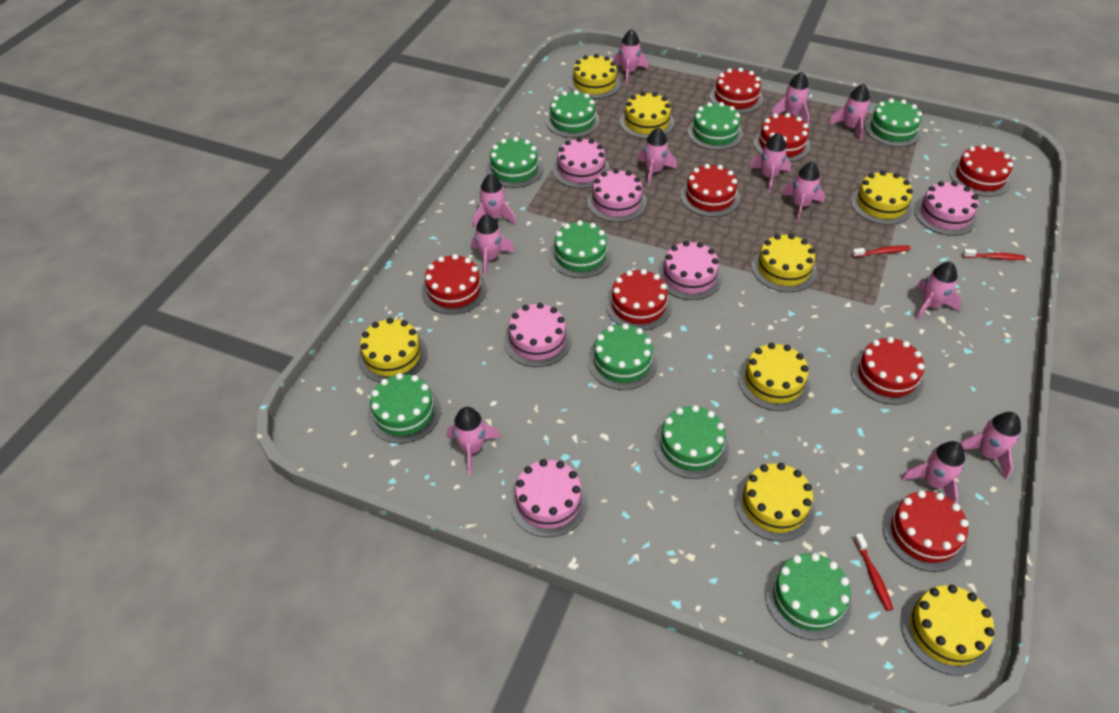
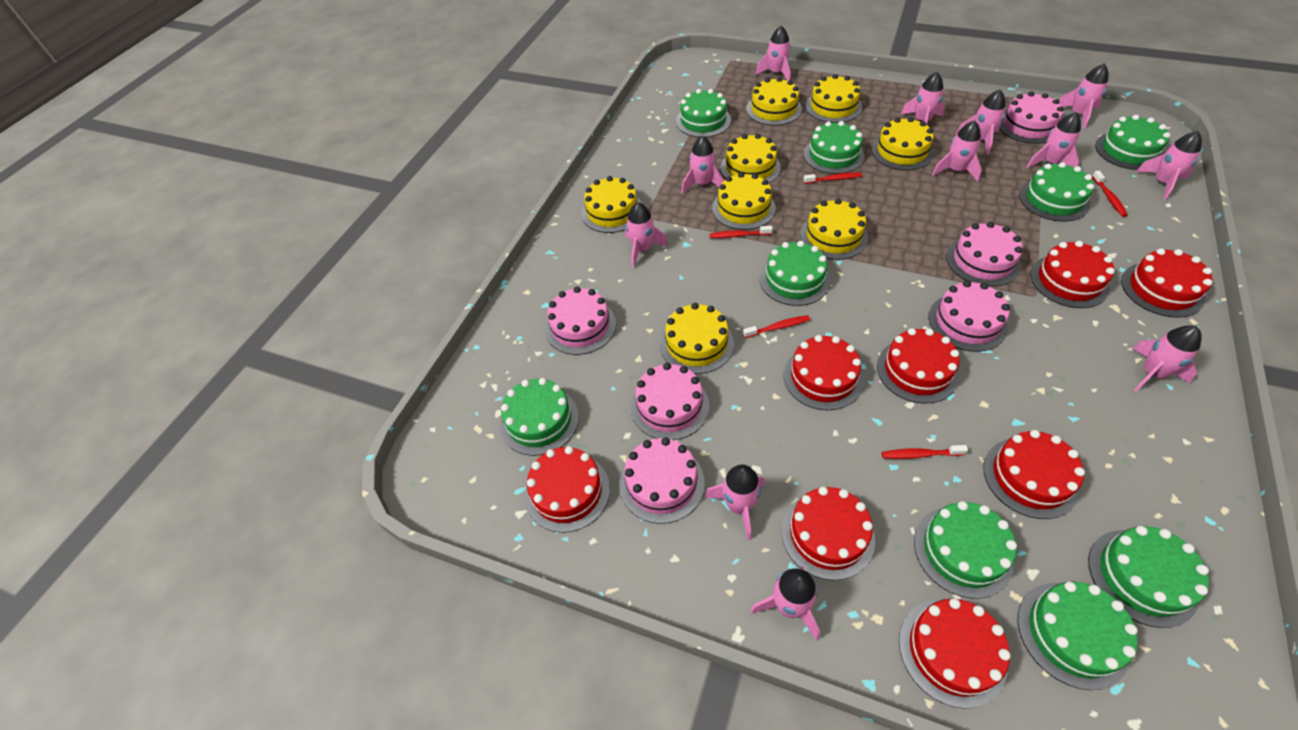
red toothbrush: [852,245,911,257] [854,533,893,611] [962,249,1025,260] = 3 -> [709,226,773,238] [743,315,810,338] [803,172,862,184] [882,445,968,459] [1092,171,1128,217] = 5

